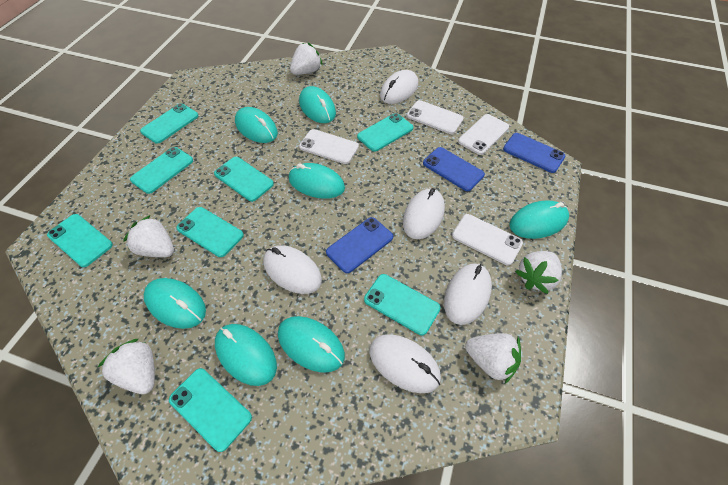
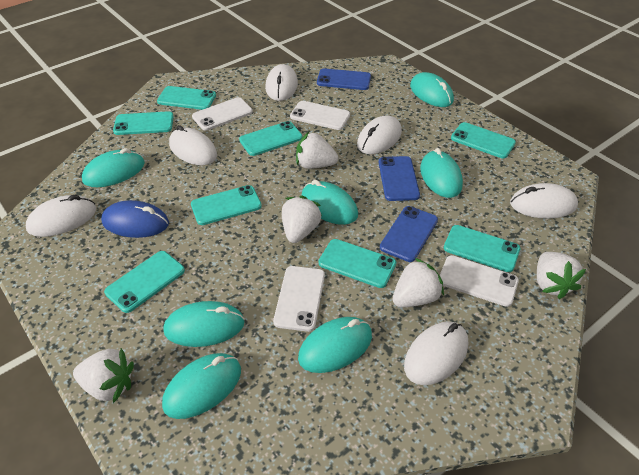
blue mouse: none = 0 -> [101,200,169,238] = 1
white mouse: [263,245,322,294] [369,334,441,393] [380,70,418,104] [403,188,445,239] [444,264,492,325] = 5 -> [26,195,96,237] [169,125,217,165] [265,64,298,101] [357,115,402,154] [404,321,468,385] [510,183,578,219] = 6

